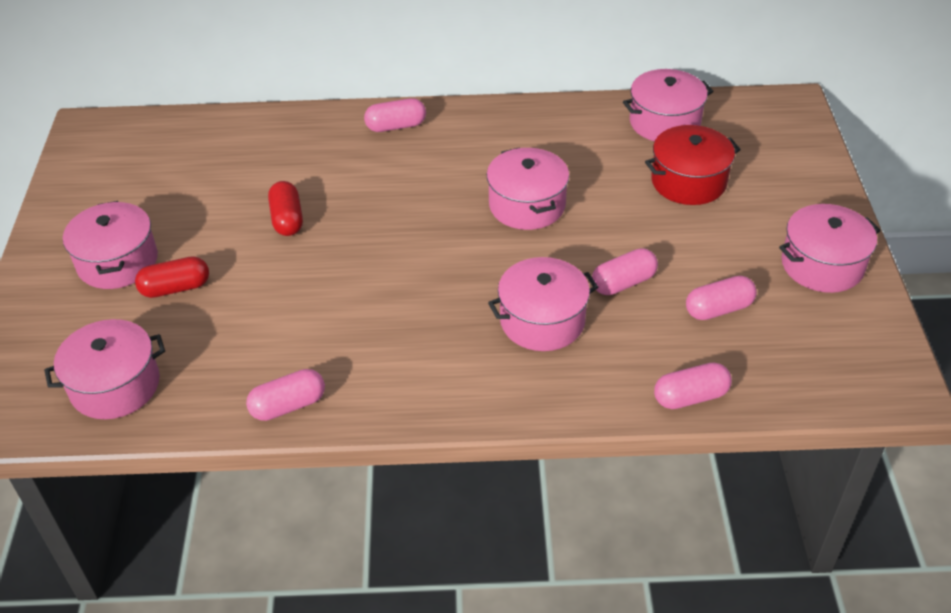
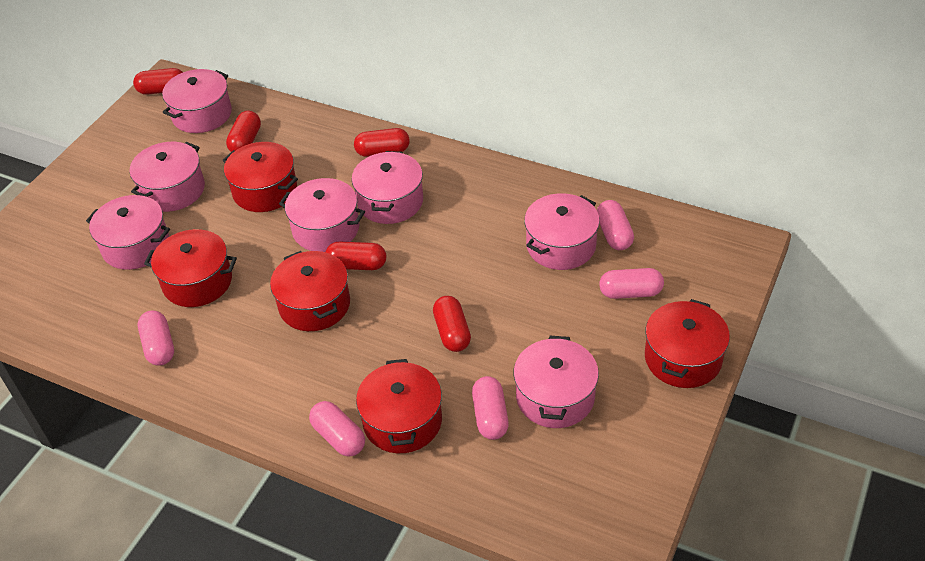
pink pot: [44,319,165,419] [63,201,158,289] [487,147,569,230] [488,257,598,351] [623,69,714,141] [779,204,881,293] = 6 -> [86,195,170,270] [129,142,205,212] [162,69,232,133] [279,178,365,252] [352,151,423,224] [514,336,599,428] [524,193,600,270] = 7
red capsule: [135,256,209,298] [268,181,303,236] = 2 -> [133,68,183,95] [226,111,261,152] [325,242,386,270] [354,128,410,157] [433,296,471,352] = 5
red pot: [645,125,741,205] = 1 -> [144,229,237,307] [222,142,298,212] [270,251,350,331] [356,359,442,453] [645,299,730,388] = 5

